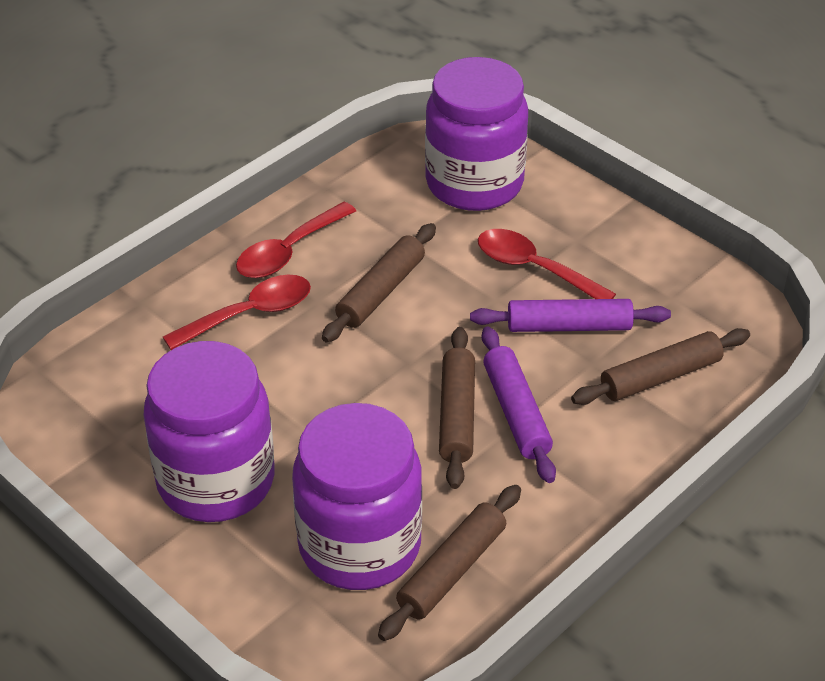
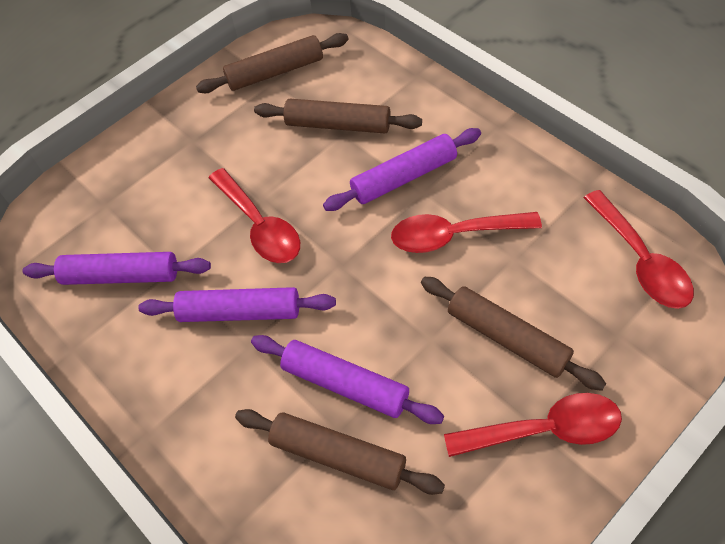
purple jar: [143,341,275,522] [292,403,422,590] [425,57,528,211] = 3 -> none = 0
purple rolling pin: [470,299,671,332] [482,327,556,483] = 2 -> [23,252,211,285] [138,287,336,322] [251,335,444,424] [323,128,481,211] = 4
red spoon: [163,275,311,350] [236,202,356,278] [478,229,616,299] = 3 -> [209,168,300,263] [391,212,542,253] [444,393,622,457] [584,190,694,309] = 4

